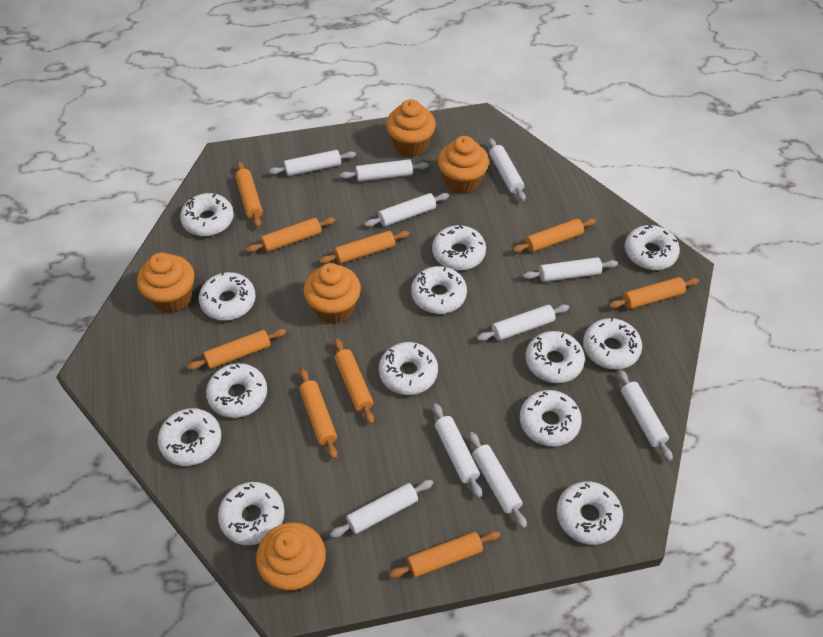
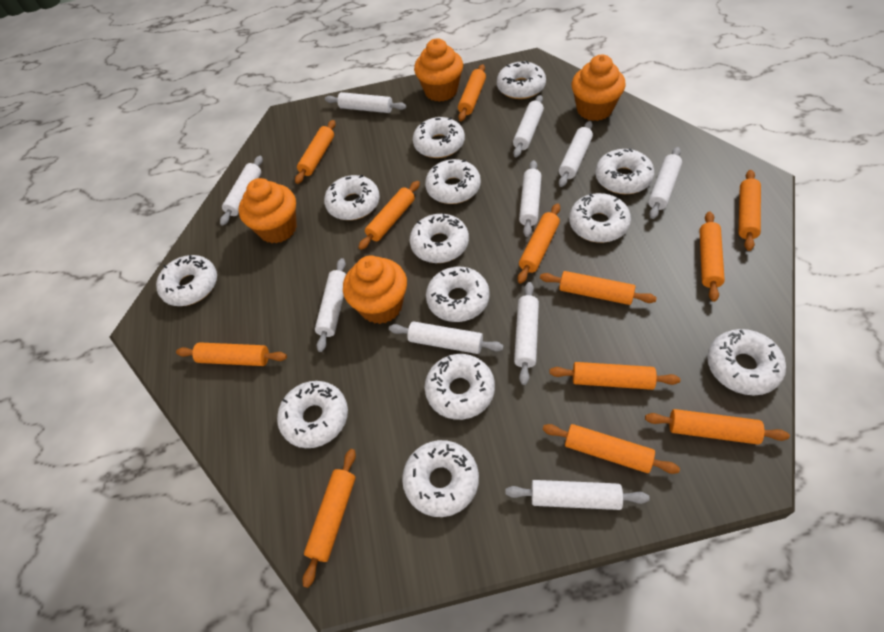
orange cupcake: [137,252,194,313] [256,523,326,593] [304,263,361,324] [386,99,436,157] [438,136,489,194] = 5 -> [238,178,297,243] [343,255,407,324] [414,38,463,102] [572,55,626,121] = 4
orange rolling pin: [187,329,286,370] [235,161,263,228] [246,217,336,253] [299,369,337,459] [319,231,409,264] [334,338,374,424] [388,531,500,578] [512,219,596,253] [609,277,699,309] = 9 -> [176,342,287,366] [295,120,336,184] [302,449,356,588] [358,181,420,250] [458,64,486,121] [518,204,560,284] [540,271,657,305] [543,424,680,474] [549,362,680,390] [645,409,790,445] [699,211,725,302] [739,170,761,251] = 12

